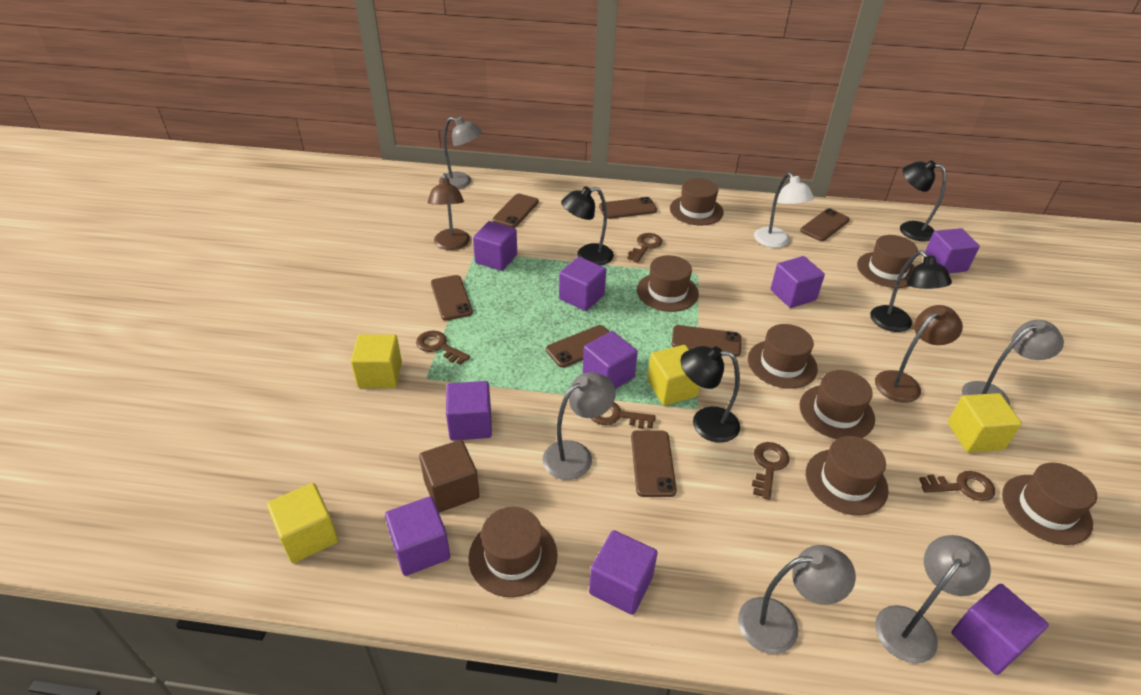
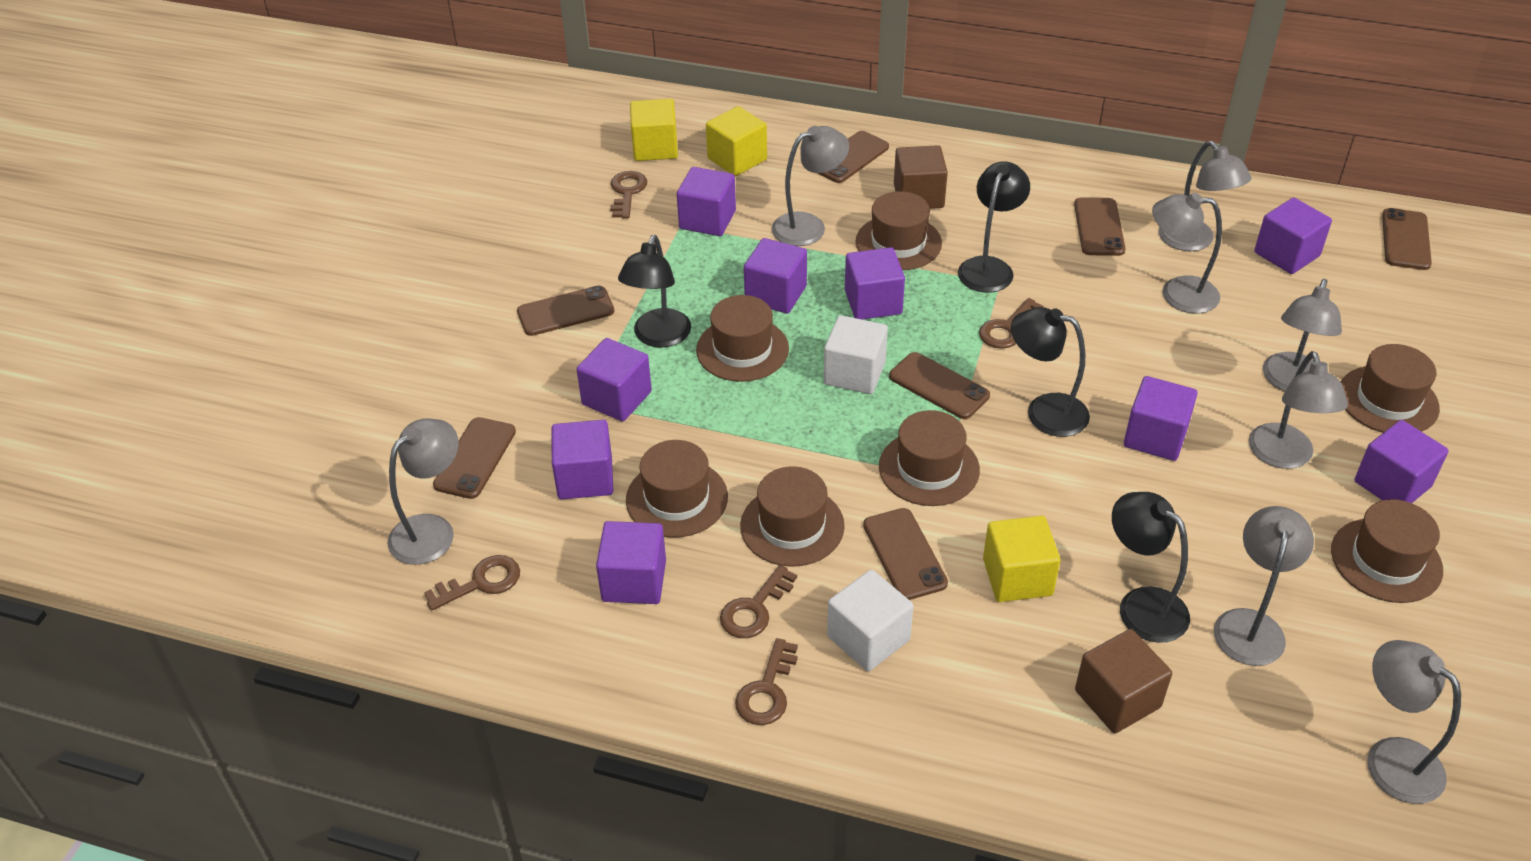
brown cube: [419,440,480,513] = 1 -> [894,145,948,209] [1075,629,1172,733] = 2
brown hat: [468,507,558,597] [637,255,699,312] [670,178,724,225] [748,324,818,389] [800,370,875,439] [806,436,889,515] [857,235,918,288] [1002,462,1097,545] = 8 -> [626,440,728,537] [696,295,789,382] [740,466,845,567] [856,191,942,270] [879,410,980,506] [1331,499,1443,603] [1341,344,1440,433] = 7
brown lamp: [428,173,470,250] [875,305,963,403] = 2 -> none = 0
grey lamp: [439,117,482,189] [543,372,616,480] [738,545,856,654] [875,535,991,663] [962,320,1064,406] = 5 -> [387,419,459,565] [772,126,849,246] [1152,193,1222,314] [1159,141,1252,251] [1214,506,1314,666] [1249,351,1348,469] [1263,279,1342,391] [1367,640,1461,804] = 8
white cube: none = 0 -> [824,315,888,394] [827,570,913,671] = 2
white lamp: [754,172,814,248] = 1 -> none = 0
yellow cube: [267,483,338,563] [351,334,402,388] [647,345,700,405] [948,393,1022,453] = 4 -> [630,99,678,161] [706,106,767,176] [983,516,1060,602] = 3

